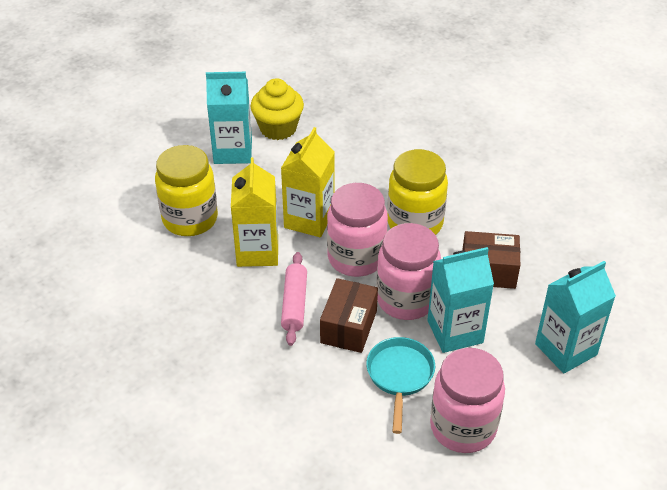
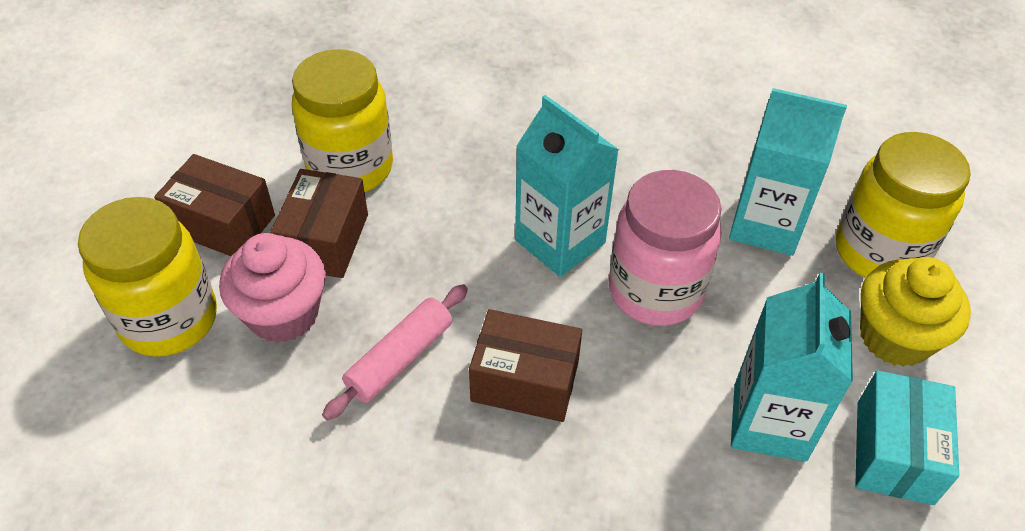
brown box: [320,278,378,353] [462,231,520,289] = 2 -> [154,154,275,256] [270,169,368,278] [469,309,582,422] = 3
pink cupcake: none = 0 -> [219,233,326,343] = 1
pink jar: [327,183,388,277] [376,223,441,320] [430,348,505,453] = 3 -> [609,170,722,326] = 1
turquoise box: none = 0 -> [855,370,959,505] = 1
turquoise pan: [366,337,435,434] = 1 -> none = 0
yellow carton: [231,157,278,267] [281,127,335,237] = 2 -> none = 0
yellow jar: [155,145,218,236] [387,149,448,235] = 2 -> [78,197,217,357] [292,49,393,192] [836,132,971,278] = 3

